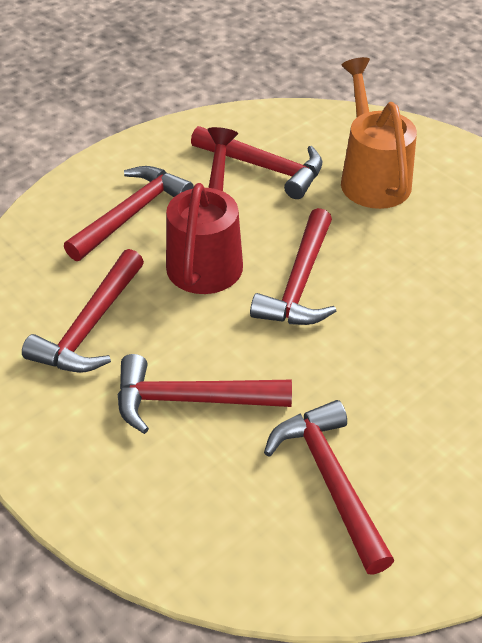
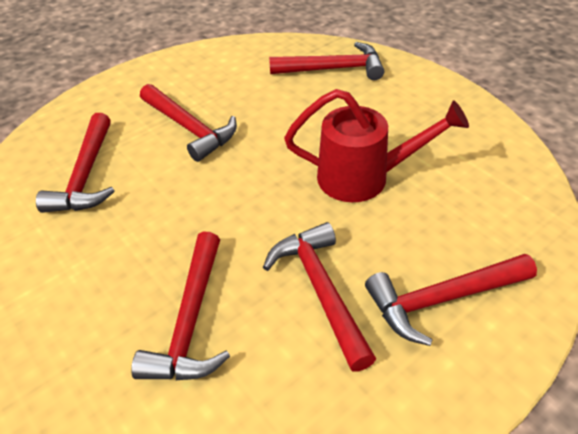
orange watering can: [341,57,417,209] = 1 -> none = 0

